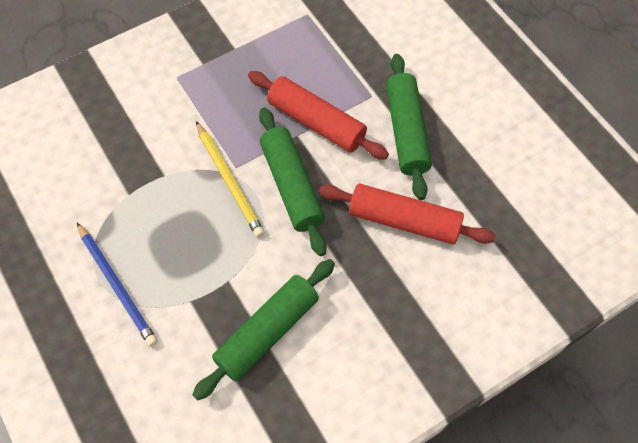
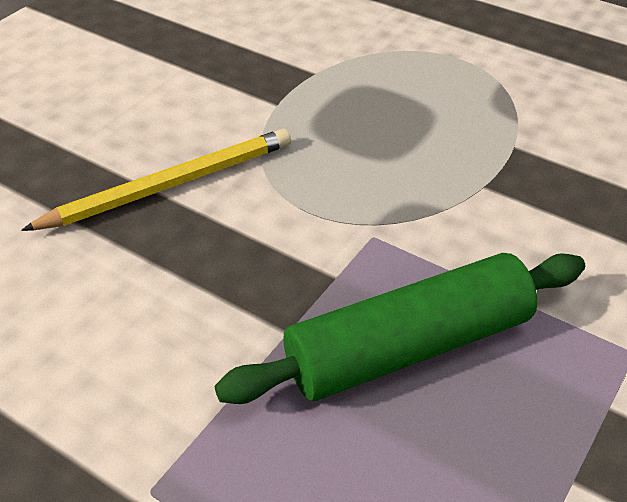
blue pencil: [77,223,158,347] = 1 -> none = 0
green rolling pin: [192,259,335,401] [259,107,327,256] [386,54,432,200] = 3 -> [214,253,585,404] = 1
red rolling pin: [248,71,389,160] [319,184,496,244] = 2 -> none = 0

